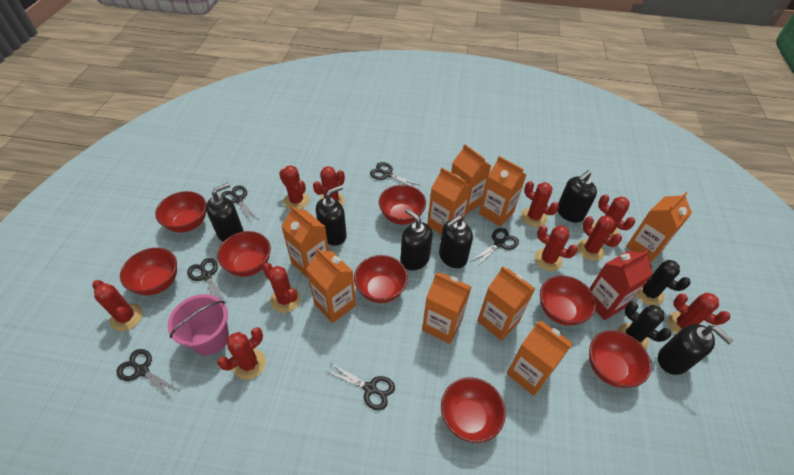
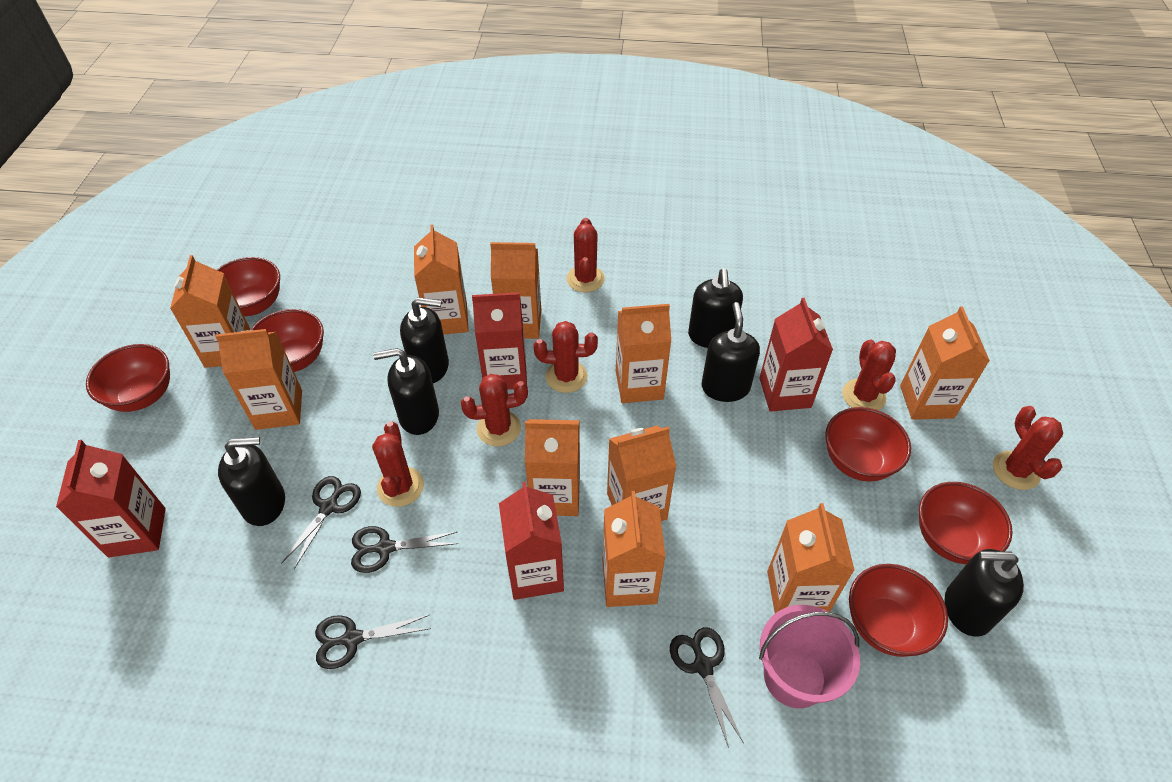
black cactus: [617,301,672,349] [636,260,691,306] = 2 -> none = 0
black scissors: [116,349,181,400] [187,258,227,303] [221,186,260,222] [325,363,395,410] [370,162,421,187] [470,228,519,268] = 6 -> [281,476,361,569] [315,615,431,669] [351,526,459,573] [670,627,744,748] = 4
orange carton: [281,205,329,278] [306,248,356,323] [422,273,472,344] [427,168,471,235] [451,144,491,215] [478,266,536,341] [479,156,527,227] [507,321,573,396] [626,192,692,263] = 9 -> [170,255,250,368] [215,329,302,430] [414,225,469,335] [490,242,541,339] [525,419,580,516] [603,491,666,607] [607,426,676,521] [616,304,671,403] [767,503,855,613] [900,306,990,420] = 10
red bowl: [120,248,177,295] [155,191,206,232] [217,231,271,277] [354,255,408,303] [379,185,426,225] [441,377,506,443] [540,276,596,326] [589,330,651,388] = 8 -> [86,344,170,412] [217,257,280,316] [250,309,324,372] [825,407,911,482] [849,564,948,657] [919,482,1013,564] = 6
red cactus: [92,280,143,331] [217,327,266,380] [262,263,301,313] [279,165,309,209] [313,166,345,206] [521,181,559,227] [535,225,578,271] [577,215,622,261] [592,194,635,238] [668,293,730,334] = 10 -> [372,421,424,507] [461,374,528,446] [533,321,598,393] [566,218,605,292] [842,340,896,410] [993,406,1063,490] = 6
red carton: [589,250,653,320] = 1 -> [56,440,166,557] [472,292,527,390] [499,482,564,600] [759,298,833,412] = 4

